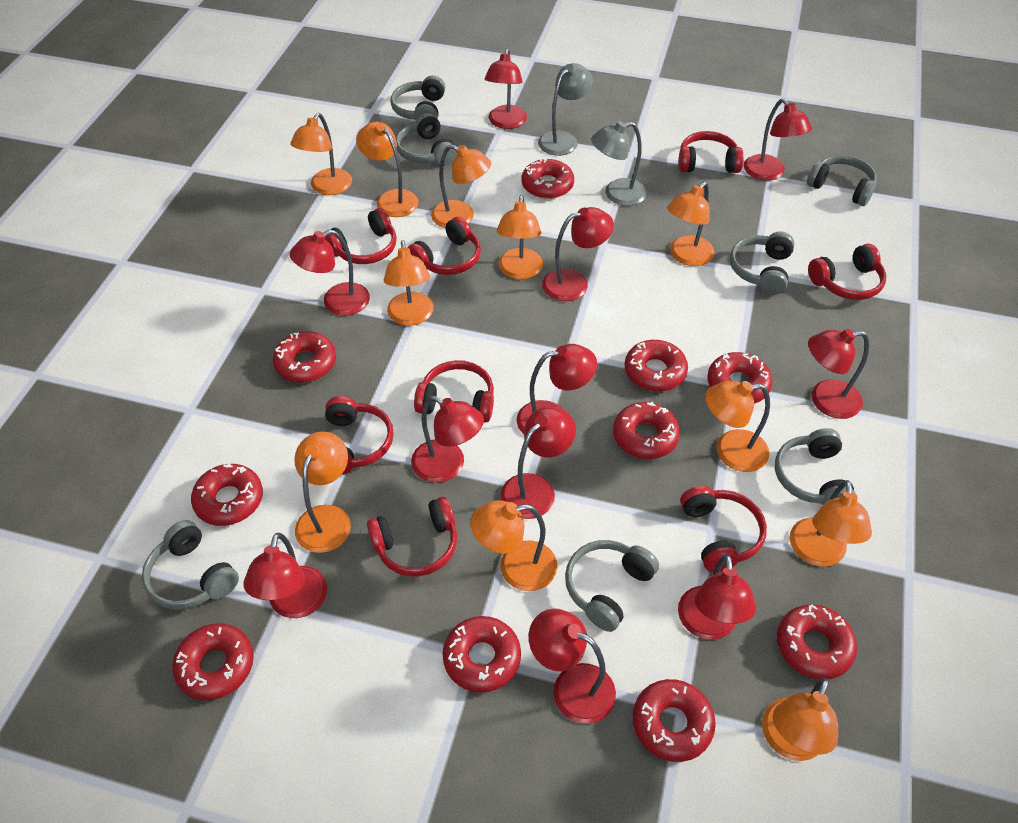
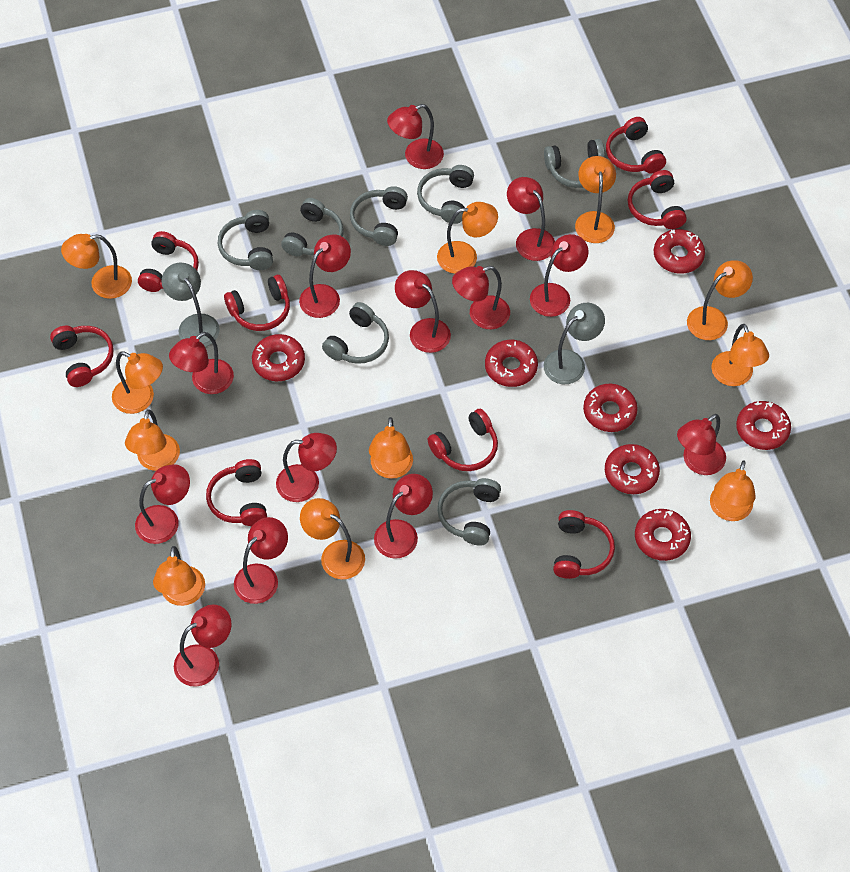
red donut: [172,623,254,700] [191,463,263,526] [273,331,336,383] [442,616,521,692] [521,158,574,199] [613,402,680,459] [625,340,688,392] [632,679,716,762] [707,352,773,404] [777,604,857,679] = 10 -> [252,334,305,381] [485,340,538,387] [583,384,638,432] [605,444,660,494] [635,509,691,561] [654,229,705,274] [736,401,791,450] = 7
red lamp: [243,533,327,618] [290,230,370,316] [411,396,484,483] [485,49,527,129] [501,406,576,519] [516,344,597,434] [529,608,616,724] [542,207,614,301] [678,554,756,640] [744,99,812,181] [808,329,869,419] = 11 -> [135,464,190,544] [169,332,234,394] [174,604,231,687] [234,517,288,604] [276,433,337,502] [299,234,351,318] [374,474,433,559] [387,104,444,169] [395,270,451,353] [452,266,510,329] [507,177,555,261] [530,234,589,317] [677,414,726,475] = 13

